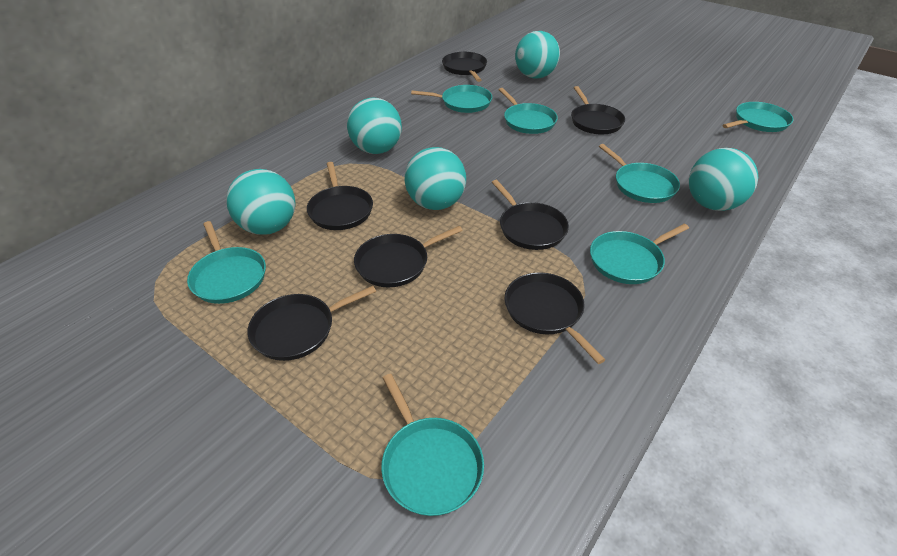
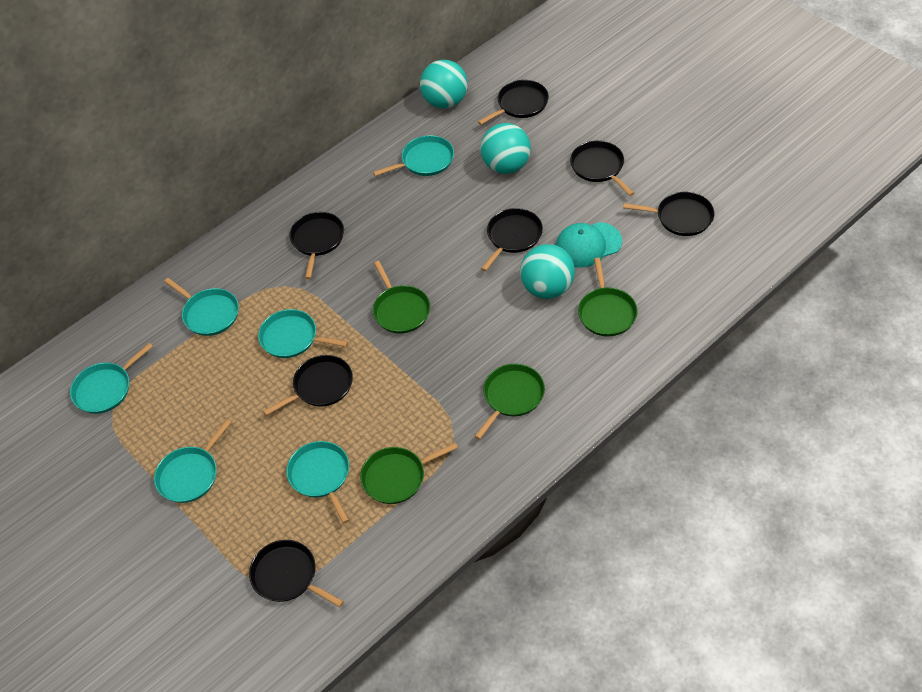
green pan: none = 0 -> [360,443,458,504] [373,261,430,334] [475,364,545,440] [578,258,638,337] = 4
turquoise ball: [226,169,295,235] [347,98,402,154] [404,147,466,210] [515,31,560,79] [689,148,758,211] = 5 -> [420,60,468,109] [480,123,531,174] [520,244,575,299] = 3
turquoise cap: none = 0 -> [556,222,622,268] = 1
turquoise pan: [187,221,266,304] [381,374,484,516] [411,85,492,113] [499,88,558,134] [590,224,689,284] [599,144,680,203] [723,102,793,132] = 7 -> [70,343,153,414] [154,419,231,503] [164,278,239,336] [258,309,348,358] [286,441,349,524] [373,135,454,176] = 6

